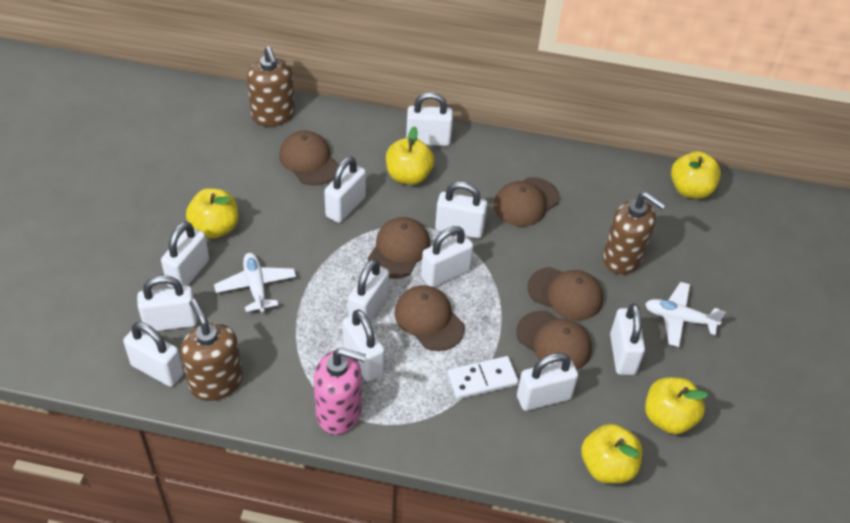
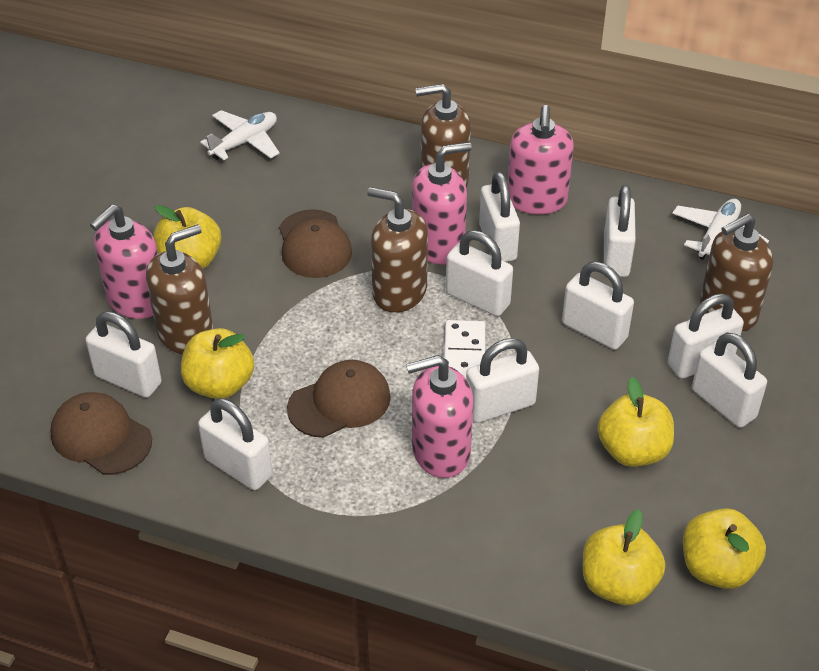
brown cap: [279,130,338,185] [368,217,430,279] [395,285,465,351] [494,177,560,227] [516,310,592,370] [527,267,603,320] = 6 -> [50,392,152,475] [279,209,352,278] [287,360,391,438] = 3
brown soap dispenser: [180,299,243,401] [247,46,295,127] [603,192,666,275] = 3 -> [146,224,213,354] [367,187,428,313] [415,84,471,188] [700,214,773,331] = 4
pink soap dispenser: [314,348,366,434] = 1 -> [90,204,158,319] [406,355,473,478] [412,142,472,265] [508,105,574,215] = 4
white padlock: [123,322,184,387] [137,275,197,331] [161,221,209,287] [324,157,366,223] [343,309,385,381] [348,259,389,323] [406,92,453,146] [421,226,473,287] [435,181,487,238] [517,353,578,411] [610,304,645,375] = 11 -> [86,311,162,398] [198,398,272,490] [446,230,513,316] [466,338,539,423] [479,171,520,262] [562,262,634,350] [604,185,636,277] [668,293,744,379] [692,333,767,428] = 9

